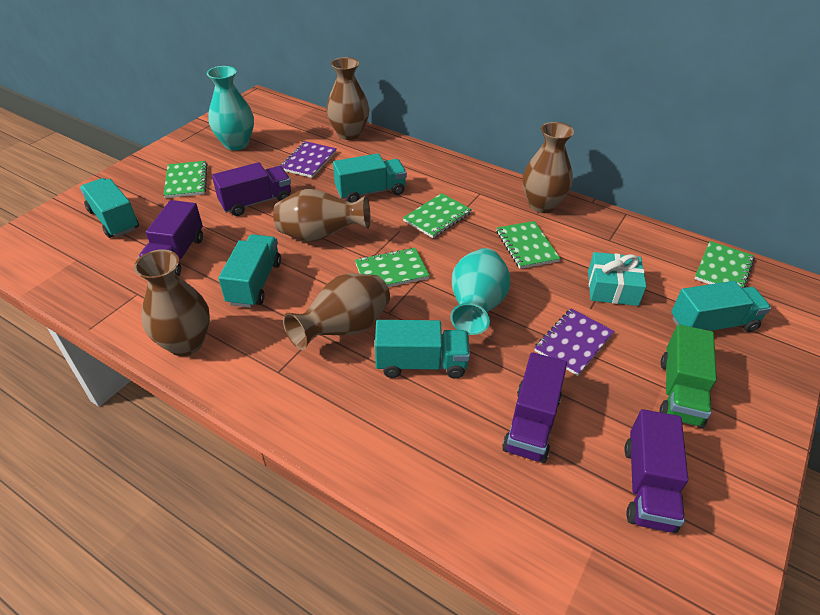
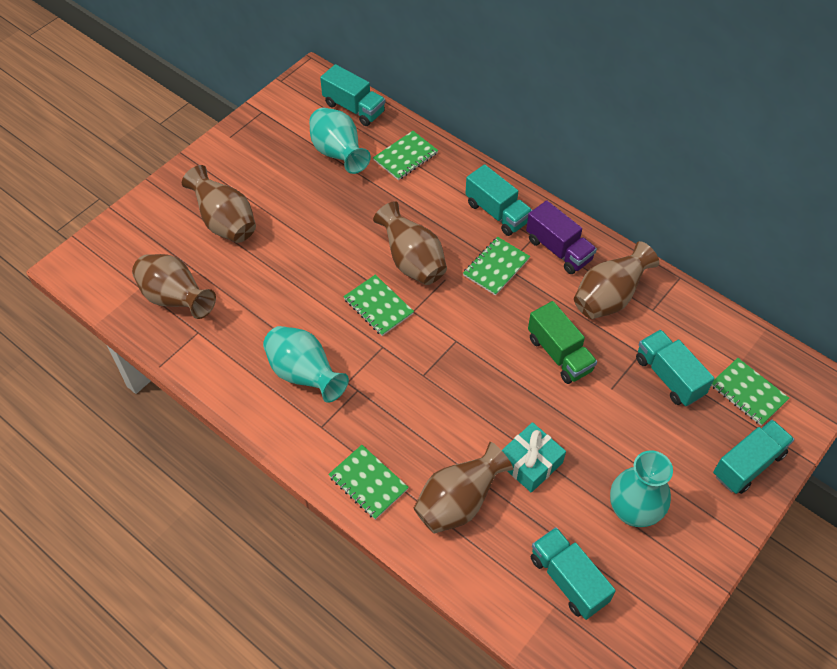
purple notebook: [280,141,337,178] [534,308,614,376] = 2 -> none = 0
purple truck: [138,200,203,276] [212,162,291,216] [502,352,567,463] [624,409,688,533] = 4 -> [526,200,597,274] = 1
turquoise vase: [207,66,254,150] [450,248,510,335] = 2 -> [263,326,349,403] [309,108,371,174] [610,450,673,527] = 3

